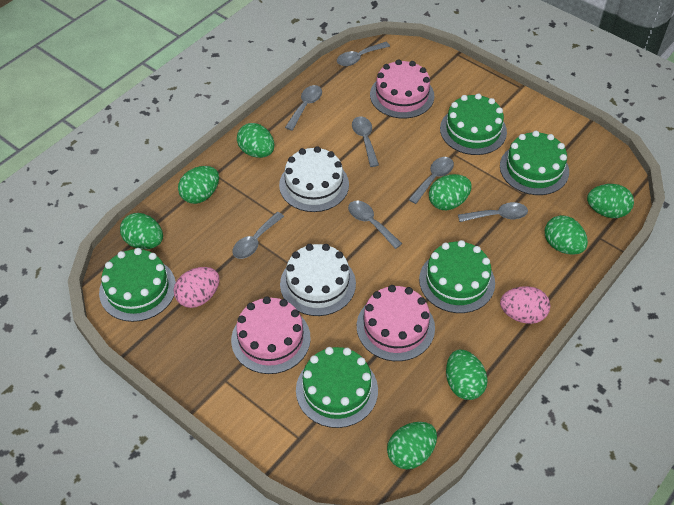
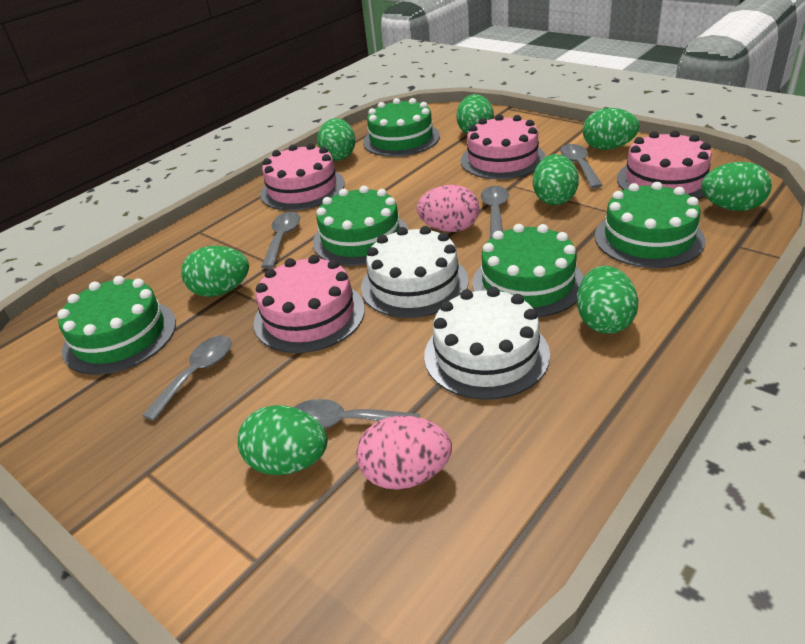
grey spoon: [232,212,284,259] [285,85,322,131] [337,42,390,66] [348,201,402,249] [352,116,379,167] [408,157,454,204] [458,202,528,222] = 7 -> [142,335,232,421] [261,212,300,269] [294,399,420,429] [481,186,509,238] [560,144,603,188] = 5
pink cake: [231,296,311,374] [357,285,435,361] [370,59,434,119] = 3 -> [254,255,365,353] [260,143,345,211] [461,114,546,179] [617,130,712,199] = 4

